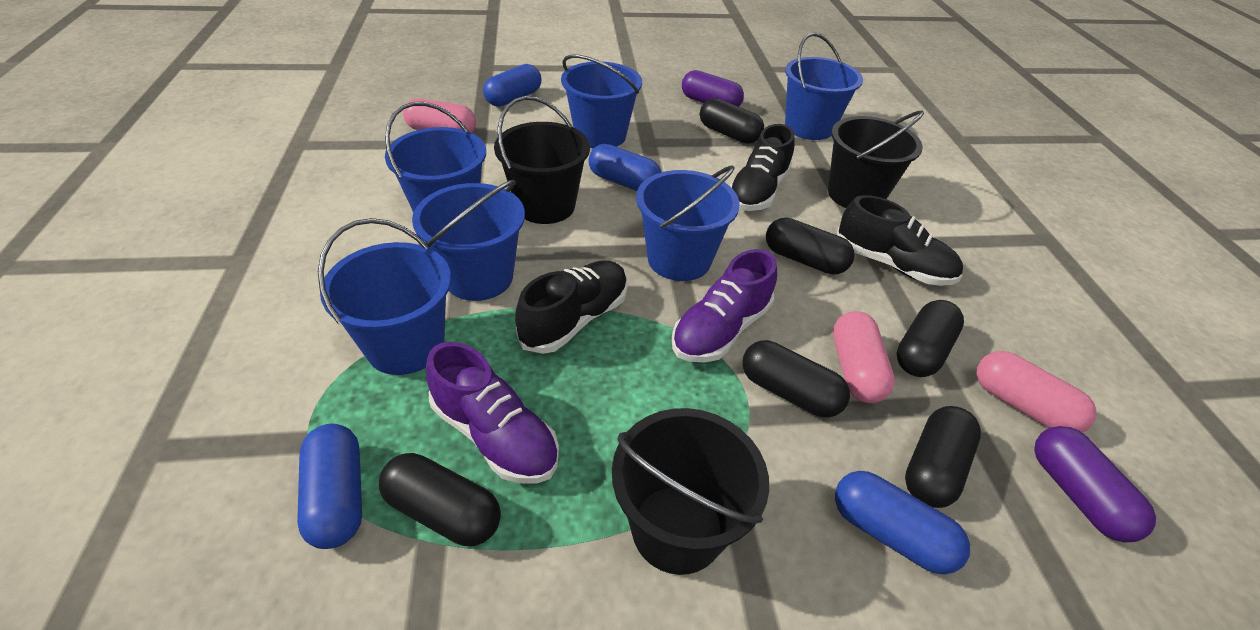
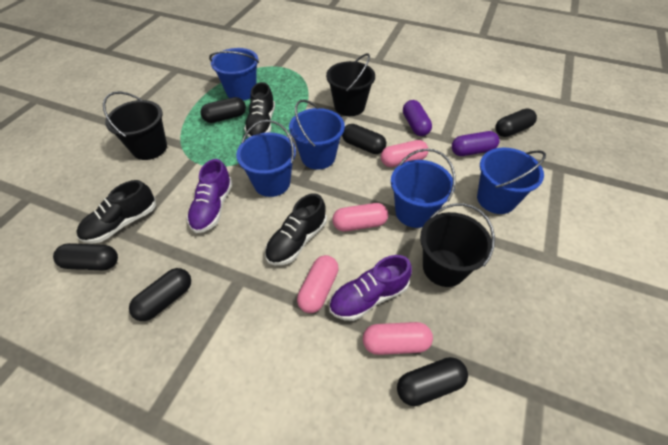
blue bucket: [318,218,451,375] [385,102,486,212] [412,180,525,301] [561,55,642,148] [636,165,740,281] [785,33,863,140] = 6 -> [209,48,259,101] [236,120,296,197] [289,99,345,170] [391,148,456,228] [477,148,546,214] = 5
blue capsule: [297,424,362,549] [483,64,541,107] [589,144,661,191] [835,471,970,574] = 4 -> none = 0
pink capsule: [403,99,476,133] [833,311,895,403] [976,351,1097,432] = 3 -> [297,255,339,313] [332,203,388,231] [363,322,433,355] [381,140,428,167] = 4

